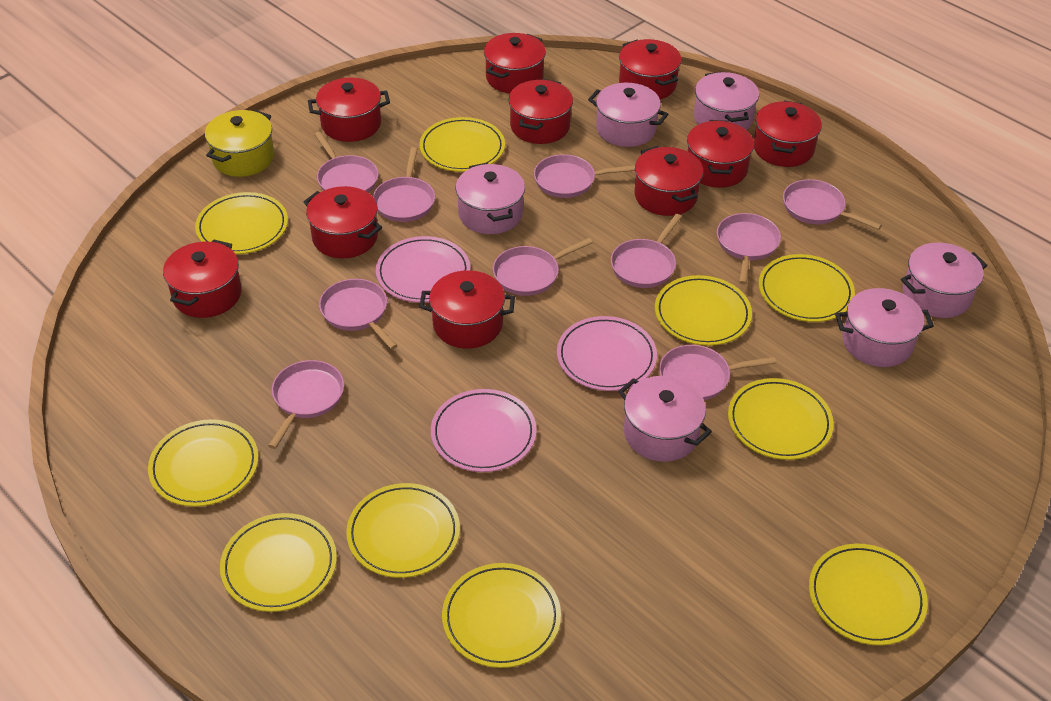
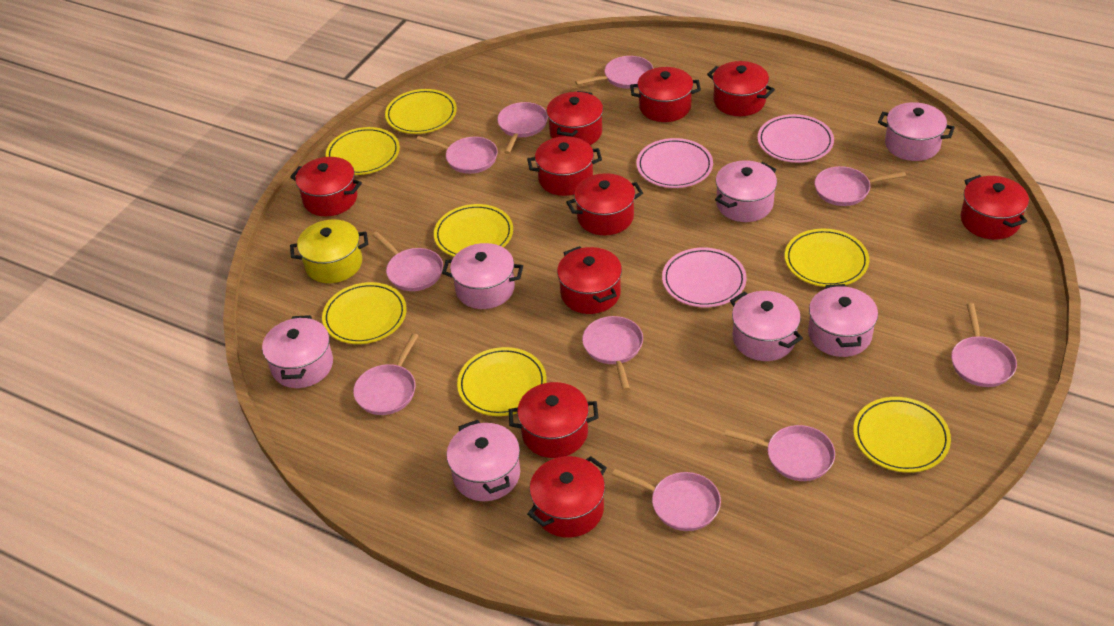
pink pot: [456,162,525,234] [588,83,668,147] [618,376,712,462] [694,72,759,130] [835,288,934,367] [901,242,987,318] = 6 -> [262,315,333,388] [442,243,523,309] [446,420,520,501] [715,160,777,222] [730,291,803,361] [808,284,878,357] [878,102,955,161] = 7
yellow plate: [148,419,258,507] [195,192,288,254] [220,513,337,612] [346,483,460,578] [419,117,505,172] [442,563,561,668] [655,275,752,346] [728,378,834,460] [759,254,855,322] [809,544,928,645] = 10 -> [322,282,407,344] [326,127,400,175] [385,89,457,134] [434,204,513,257] [457,347,547,416] [785,229,869,287] [853,397,951,473] = 7

